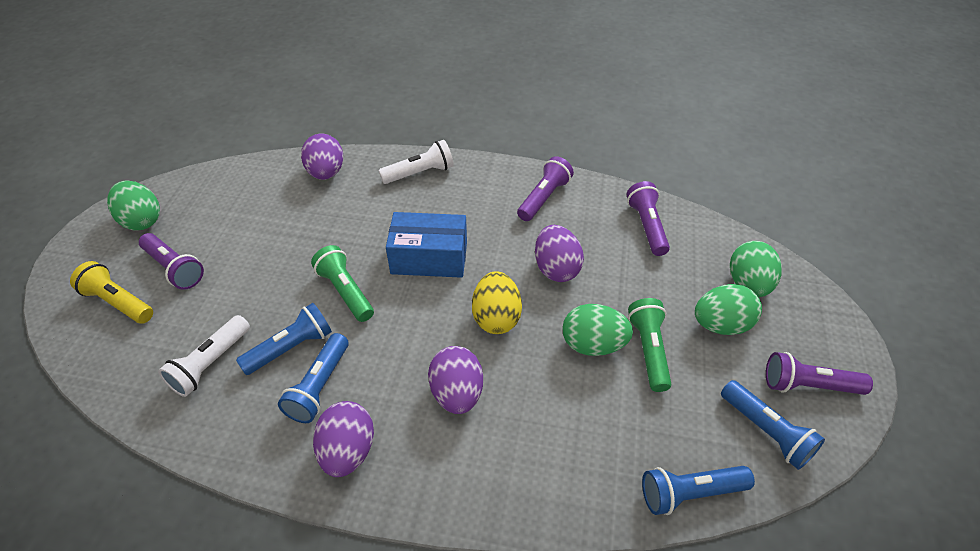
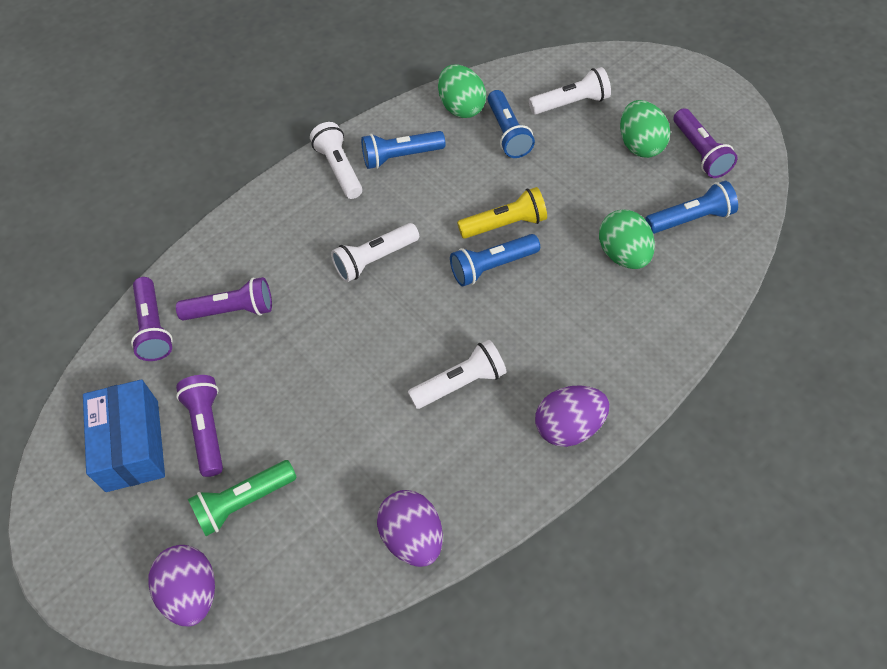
green egg: [107,180,160,231] [562,304,633,356] [695,284,762,335] [730,241,782,297] = 4 -> [438,64,486,118] [599,209,655,269] [620,100,670,158] = 3
green flashlight: [311,245,374,322] [628,298,672,392] = 2 -> [188,460,297,536] = 1
purple egg: [301,134,343,180] [313,401,374,477] [428,346,483,414] [535,225,584,282] = 4 -> [148,545,215,626] [377,490,443,567] [535,385,609,447] = 3
white flashlight: [158,315,250,397] [379,140,454,184] = 2 -> [310,122,362,199] [331,223,419,282] [408,340,507,409] [529,67,611,115] = 4
yellow egg: [472,271,522,334] = 1 -> none = 0

